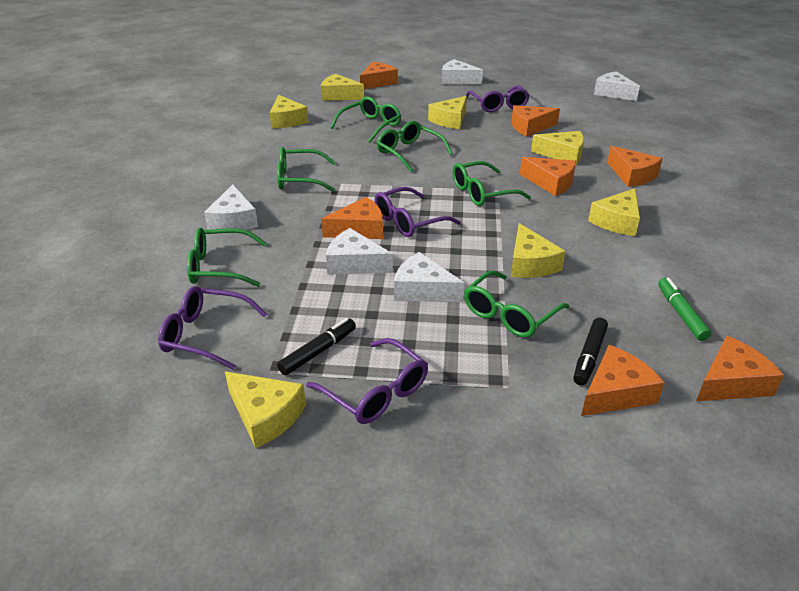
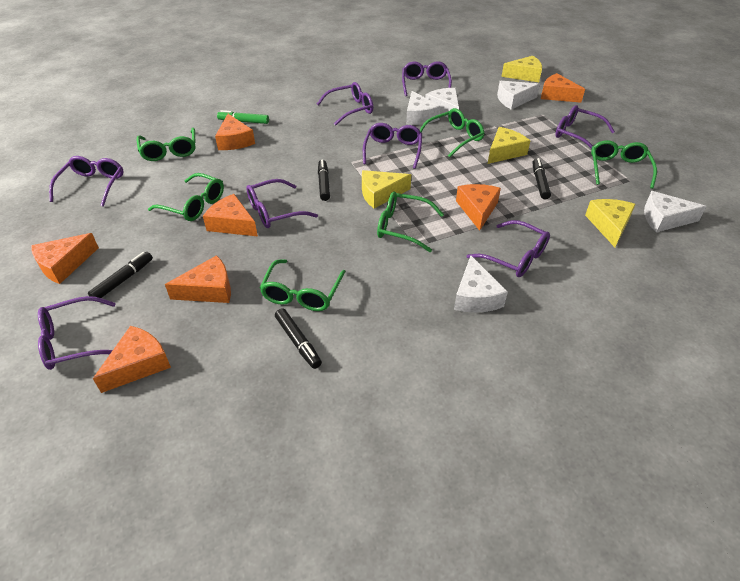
black marker: [277,318,356,375] [573,318,608,386] = 2 -> [88,252,153,302] [275,308,322,369] [318,159,330,201] [532,158,551,199] = 4
purple glasses: [158,286,268,370] [306,338,428,424] [374,187,461,237] [466,85,530,112] = 4 -> [38,296,116,370] [49,156,123,207] [246,179,318,228] [317,82,373,125] [363,123,422,169] [402,61,452,96] [467,220,550,277] [555,105,615,149] = 8
yellow cheese: [225,371,306,448] [269,95,309,128] [321,74,364,101] [428,96,467,129] [511,223,566,278] [531,131,584,165] [588,188,640,236] = 7 -> [362,170,411,209] [488,127,530,164] [502,56,542,82] [585,199,636,247] = 4

